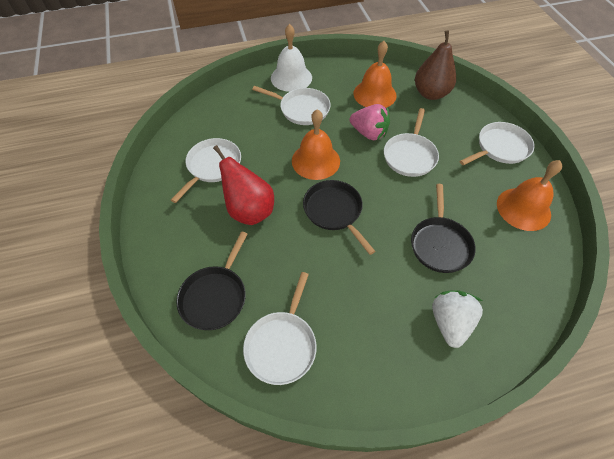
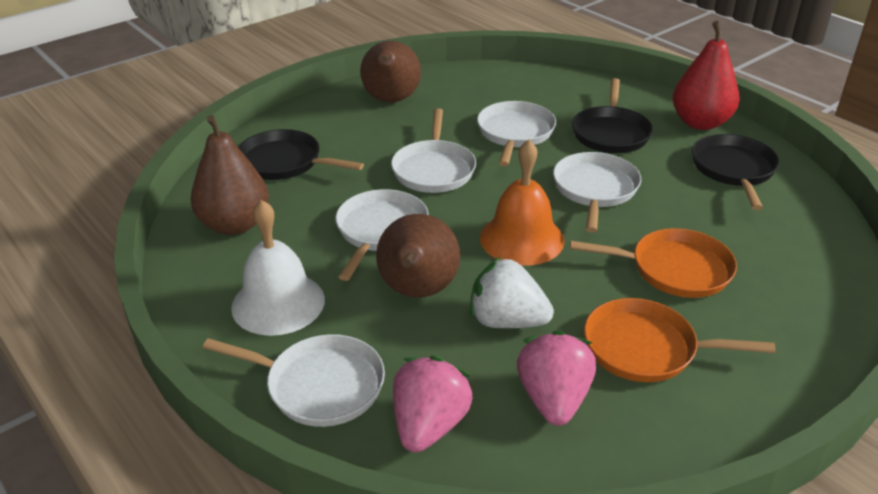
brown pear: [415,30,456,100] = 1 -> [191,115,269,235] [360,41,421,102] [376,214,460,297] = 3
orange bell: [292,109,340,180] [353,41,396,108] [497,160,562,231] = 3 -> [480,140,564,266] = 1
orange pan: none = 0 -> [570,228,737,298] [584,298,775,382] = 2
pink strawberry: [350,104,390,140] = 1 -> [393,356,472,453] [517,330,596,426] = 2

